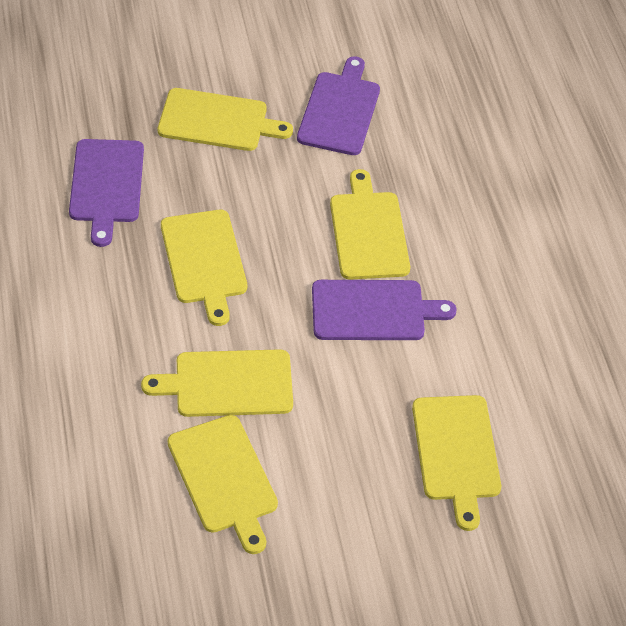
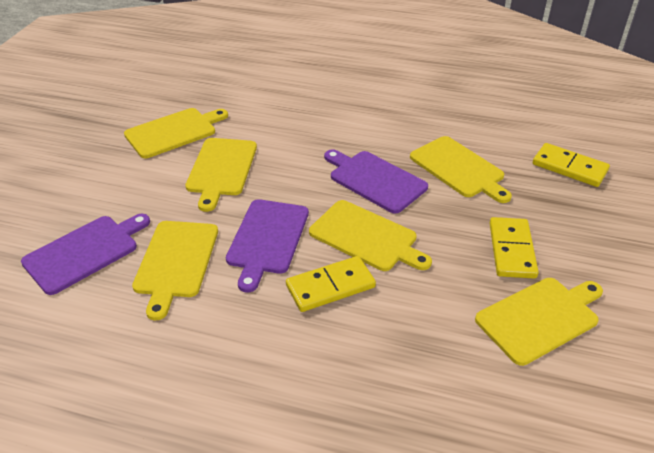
yellow domino: none = 0 -> [286,256,376,312] [490,217,539,279] [533,143,610,187] = 3

